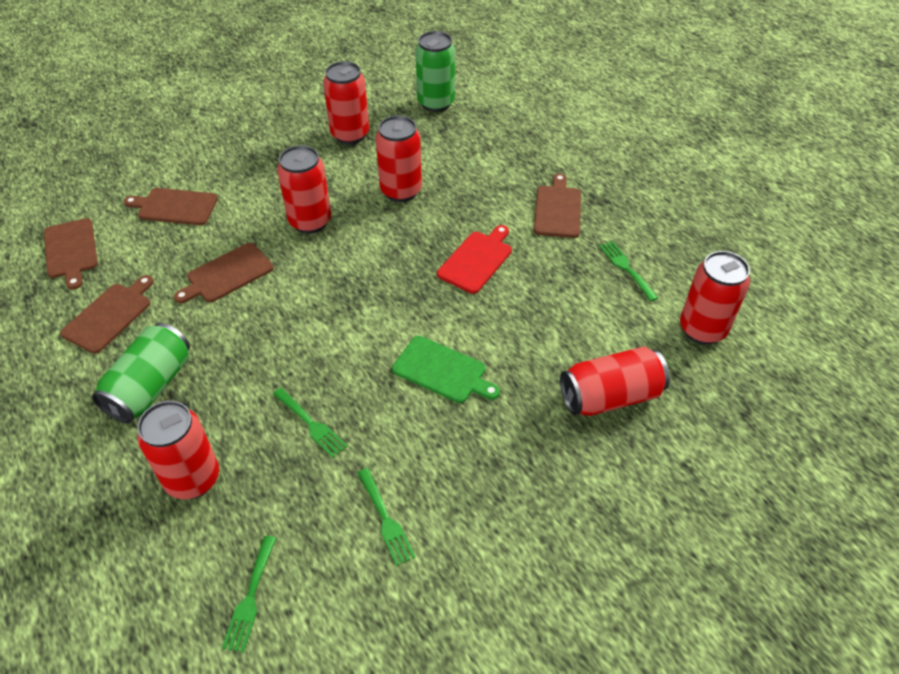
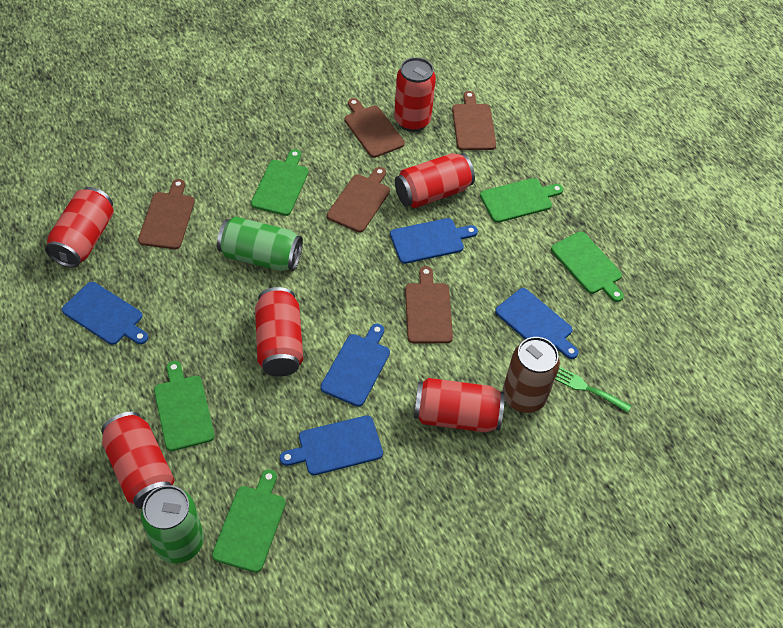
blue cutting board: none = 0 -> [62,282,148,345] [280,415,383,475] [320,323,390,407] [390,218,478,264] [495,288,579,359] = 5
brown can: none = 0 -> [503,337,560,413] = 1
green cutting board: [392,336,500,403] = 1 -> [154,361,215,451] [212,469,286,573] [251,149,309,216] [480,178,563,223] [551,232,624,302] = 5
green fork: [222,536,276,653] [273,388,348,458] [358,468,416,566] [599,241,658,302] = 4 -> [555,366,631,413] = 1
red cutting board: [437,225,512,294] = 1 -> none = 0

